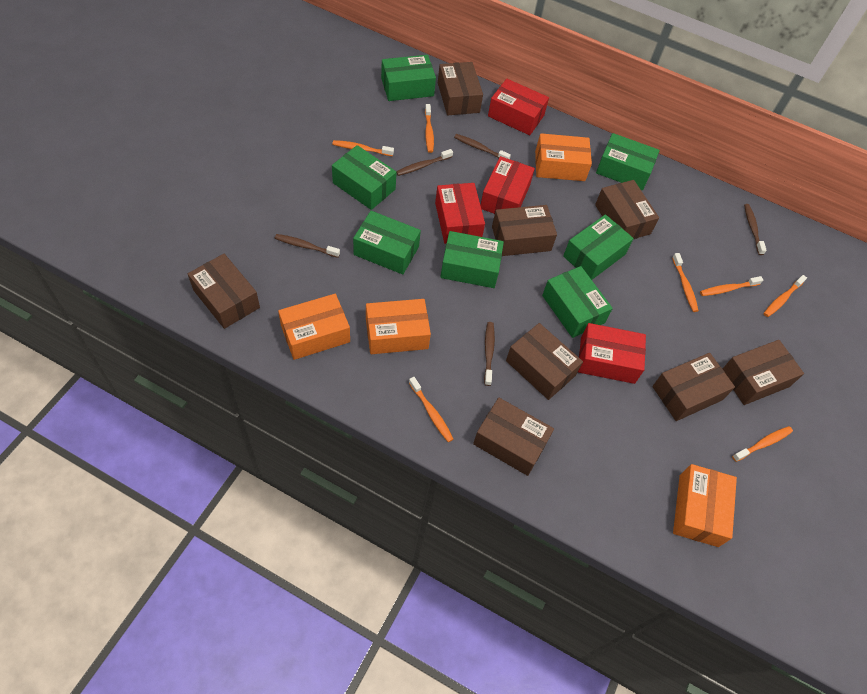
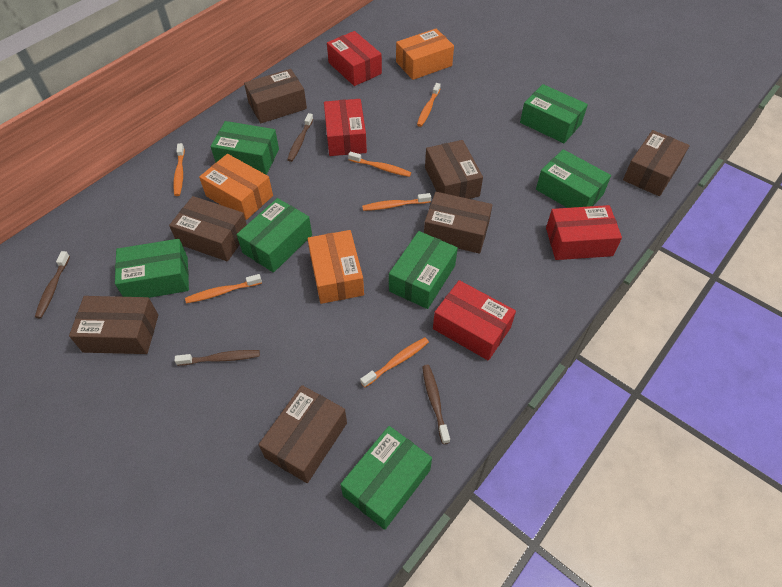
brown box: [188,254,260,329] [438,62,483,115] [473,398,554,476] [492,205,557,256] [506,323,583,400] [595,180,659,239] [652,353,735,421] [723,340,804,405] = 8 -> [69,296,158,354] [169,196,247,261] [244,69,307,123] [259,385,347,483] [424,192,492,254] [425,140,483,199] [623,130,690,196] = 7
brown toothbrush: [275,234,340,258] [396,149,453,176] [454,134,511,159] [484,322,495,386] [744,204,767,255] = 5 -> [35,251,70,318] [174,350,260,366] [287,113,313,162] [422,365,450,444] = 4
orange box: [278,294,350,360] [366,299,431,354] [535,133,592,181] [673,464,737,547] = 4 -> [199,154,273,220] [308,230,364,304] [396,28,454,80] = 3
orange toothbrush: [332,140,394,156] [409,377,453,442] [425,104,434,153] [672,253,699,312] [700,276,763,296] [732,426,793,462] [764,275,807,317] = 7 -> [173,143,185,196] [185,274,262,303] [348,152,411,177] [360,337,429,388] [362,193,431,211] [417,83,441,127] = 6

